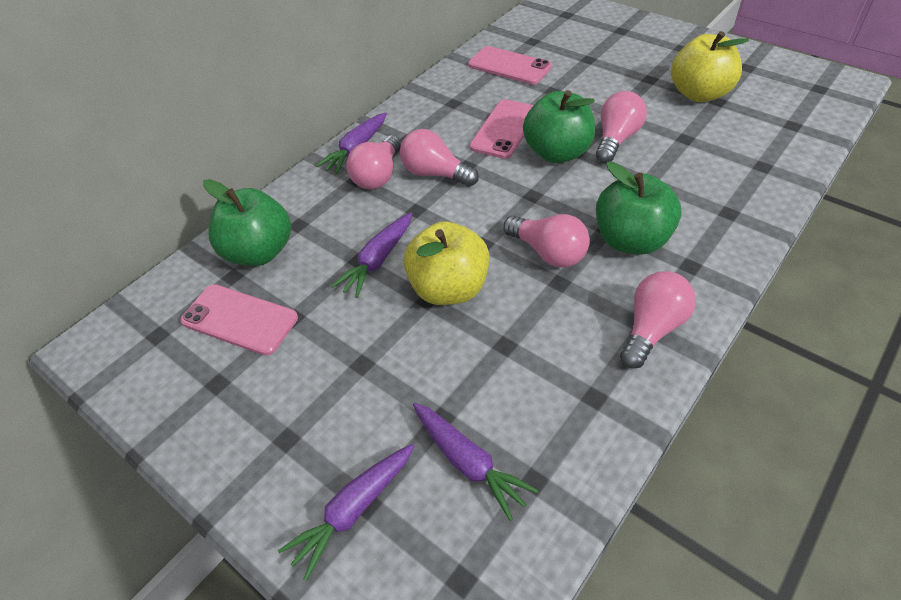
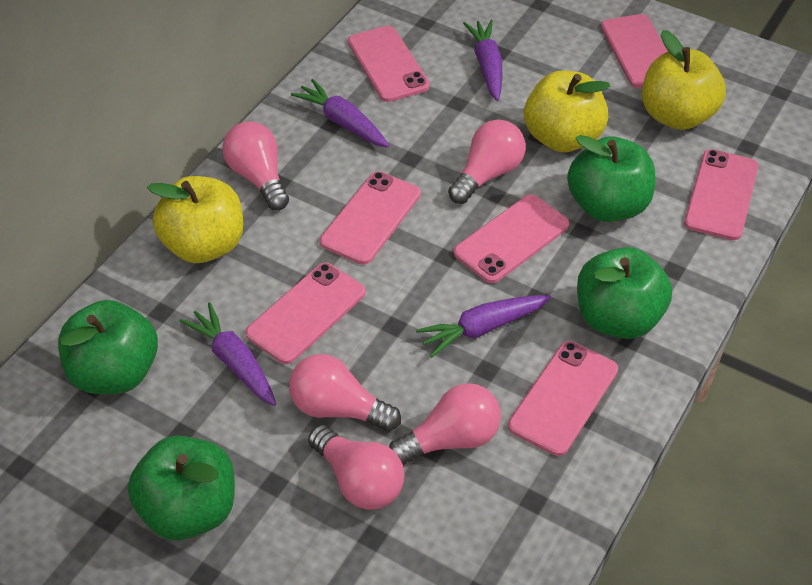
green apple: [203,179,291,266] [523,90,595,163] [596,162,681,255] = 3 -> [58,300,158,394] [128,436,235,540] [567,135,655,222] [577,247,672,339] = 4
pink phone: [180,284,298,356] [468,46,552,84] [470,99,534,159] = 3 -> [246,263,365,364] [320,171,421,265] [348,26,430,102] [454,194,569,283] [508,341,618,456] [601,14,668,88] [684,149,758,240] = 7
yellow apple: [403,222,490,305] [671,31,749,102] = 2 -> [147,176,243,263] [524,71,611,152] [642,30,726,130] = 3

